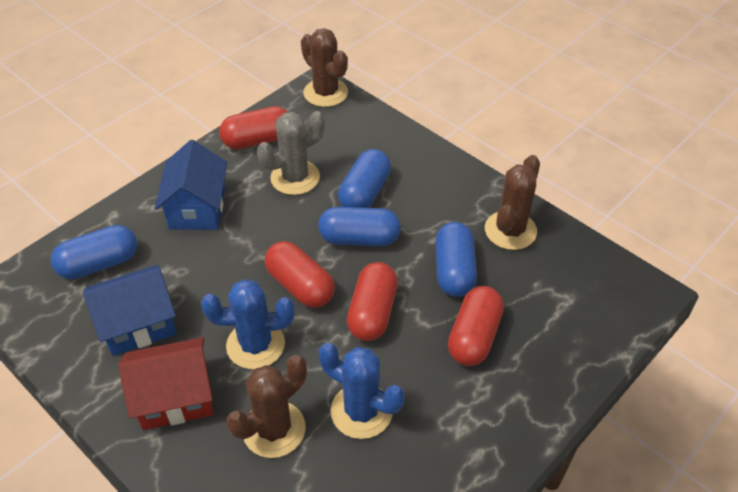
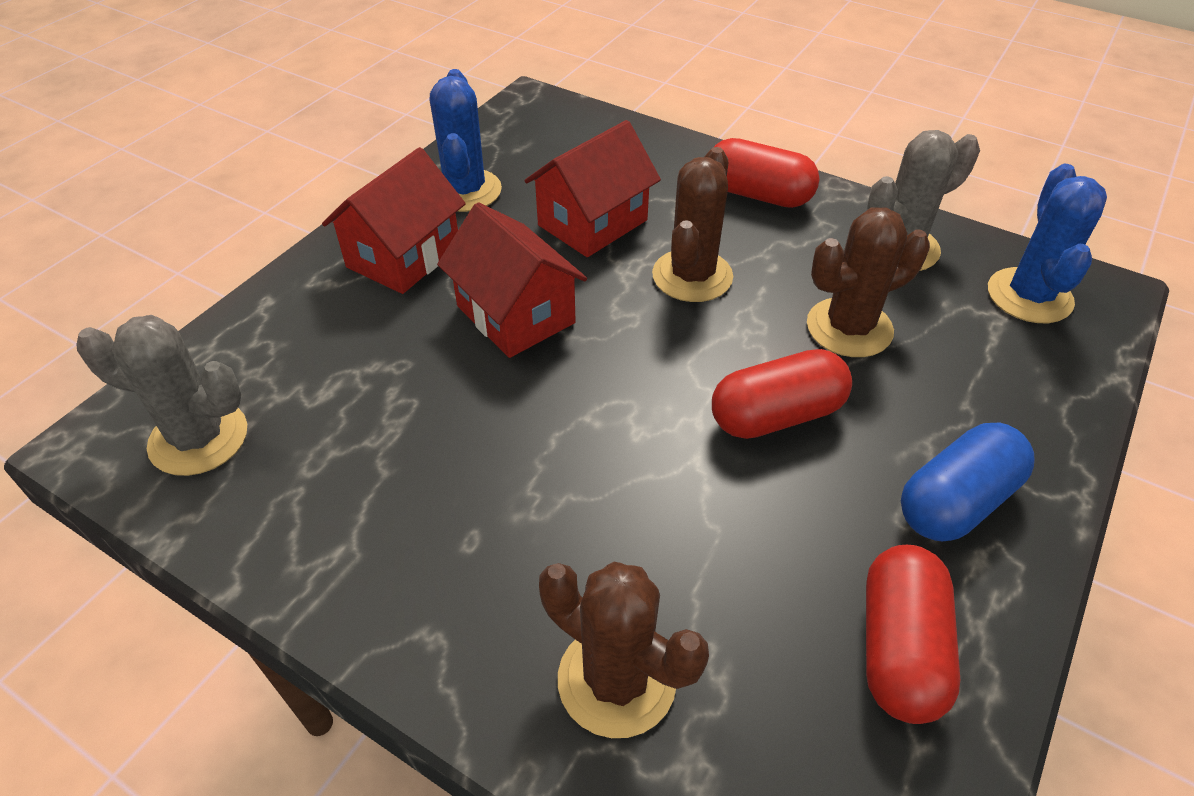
blue capsule: [51,225,137,279] [318,207,401,246] [338,149,391,208] [435,222,477,297] = 4 -> [901,423,1035,542] = 1
blue house: [83,265,177,356] [155,140,227,230] = 2 -> none = 0
grey cactus: [257,111,325,195] = 1 -> [76,315,247,476] [867,130,980,271] = 2
red capsule: [219,106,288,149] [265,241,335,308] [347,262,398,341] [448,286,504,366] = 4 -> [712,349,852,439] [714,138,819,208] [866,545,960,724] = 3
red house: [118,337,213,430] = 1 -> [322,147,466,294] [437,202,587,358] [524,120,661,257] = 3

